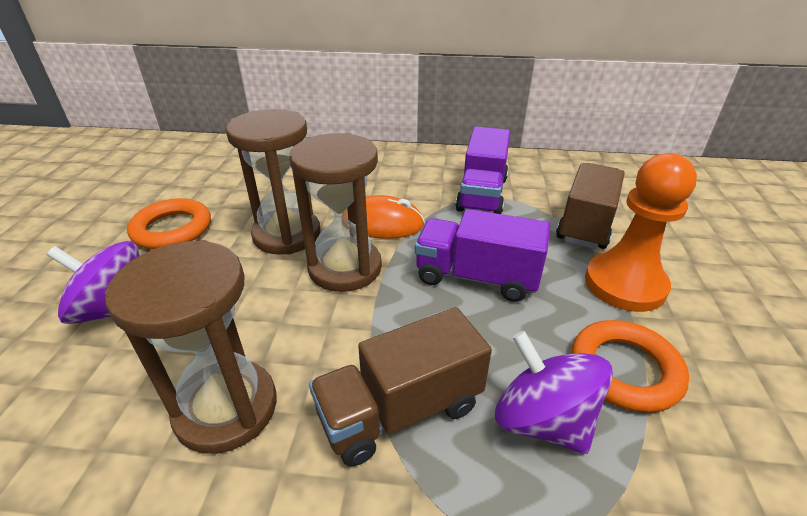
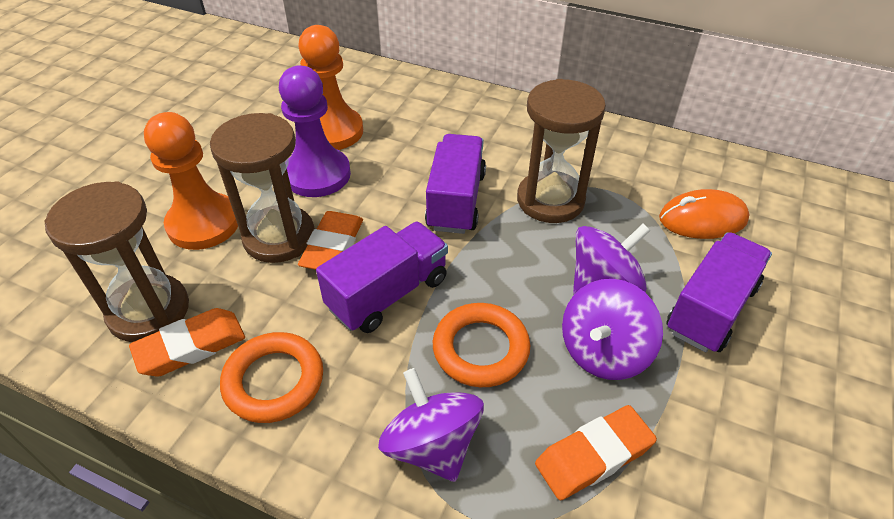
brown truck: [309,307,492,466] [556,163,625,249] = 2 -> none = 0
orange eraser: none = 0 -> [129,308,245,377] [298,211,363,270] [535,405,657,500] = 3
orange pawn: [585,153,697,312] = 1 -> [144,112,238,250] [298,25,363,150] = 2
purple pawn: none = 0 -> [279,66,351,197] = 1
purple spinning top: [47,241,139,324] [495,331,613,454] = 2 -> [378,368,484,482] [562,279,663,380] [573,224,651,294] = 3
purple truck: [415,209,550,302] [456,127,511,214] = 2 -> [316,222,448,333] [425,134,486,234] [666,232,772,353] = 3

